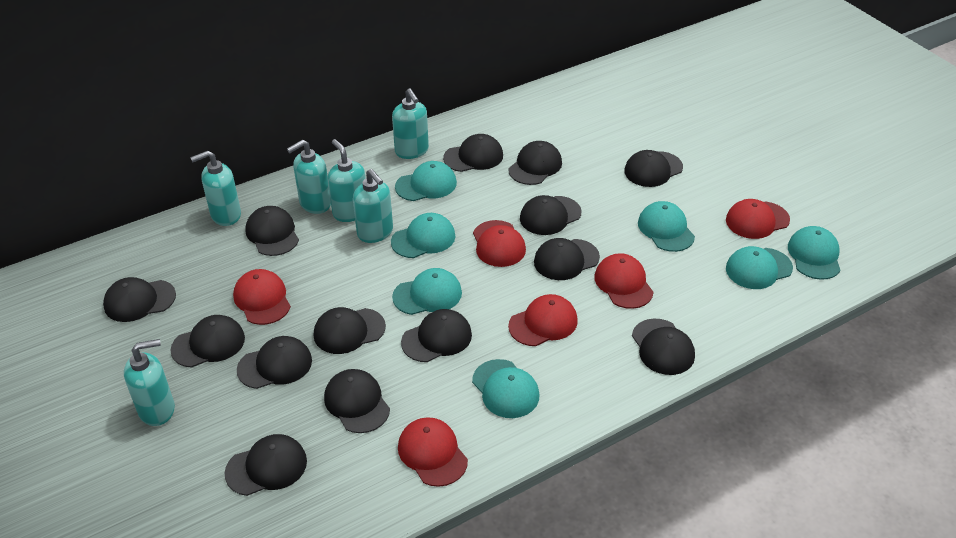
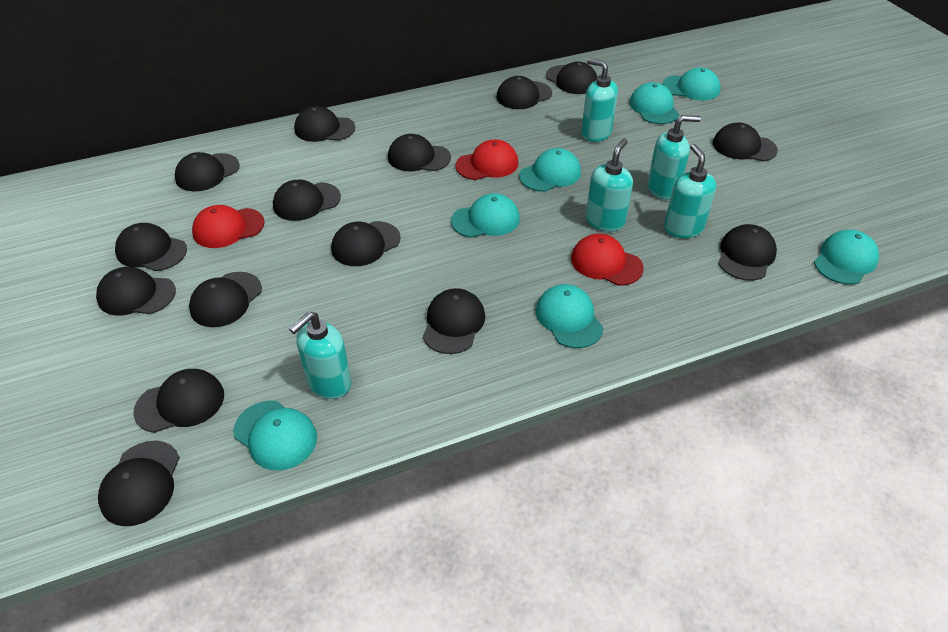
black cap: [103,277,176,322] [170,315,245,368] [225,434,307,496] [237,336,312,389] [245,206,299,256] [314,307,386,354] [324,369,390,433] [401,309,472,362] [443,134,503,172] [509,141,562,185] [520,195,582,235] [534,238,600,280] [624,150,683,187] [632,319,695,375] = 14 -> [96,267,176,316] [98,441,180,526] [115,223,187,271] [133,369,224,433] [175,152,240,192] [189,272,262,327] [273,180,341,221] [294,106,355,142] [331,221,401,266] [388,134,451,171] [423,288,485,354] [497,76,552,109] [546,62,597,94] [713,122,778,161] [718,224,777,281] = 15
red cap: [233,269,291,325] [398,417,468,487] [473,220,526,267] [508,294,578,346] [594,253,654,309] [726,199,790,239] = 6 -> [192,205,265,248] [455,139,518,180] [571,233,644,286] = 3
turquoise soap dispenser: [124,339,175,426] [190,151,241,226] [287,140,331,214] [328,139,366,222] [353,169,393,243] [392,88,429,159] = 6 -> [289,312,351,399] [581,58,618,142] [586,139,633,232] [647,115,701,200] [664,144,716,238] = 5

